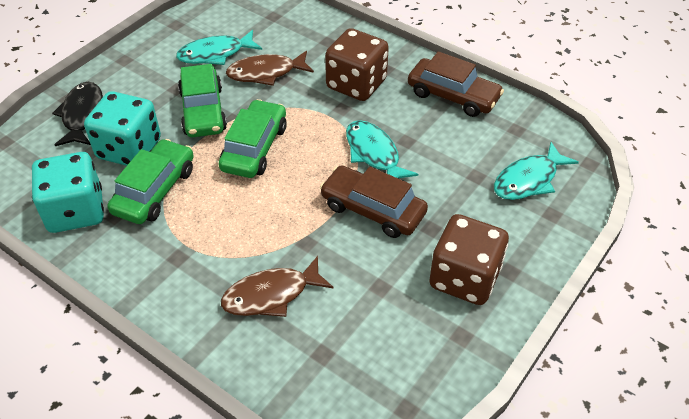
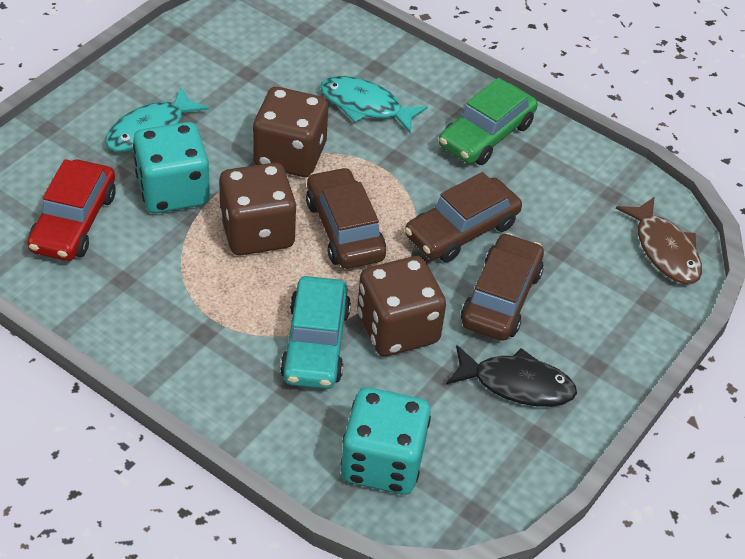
brown car: [320,165,428,238] [408,51,504,117] = 2 -> [306,167,386,269] [405,172,522,262] [461,233,544,341] = 3
brown dice: [325,28,389,101] [429,214,509,305] = 2 -> [219,163,297,255] [253,87,328,177] [357,256,446,356] = 3
brown fish: [221,256,333,317] [226,51,314,86] = 2 -> [616,197,702,284] = 1
green car: [107,139,194,224] [178,64,227,137] [219,99,287,178] = 3 -> [439,78,538,165] = 1
red car: none = 0 -> [27,159,116,261] = 1
turquoise car: none = 0 -> [280,276,351,389] = 1
turquoise fish: [176,30,262,65] [346,120,418,178] [494,142,579,200] = 3 -> [105,87,209,152] [320,76,428,133] = 2

